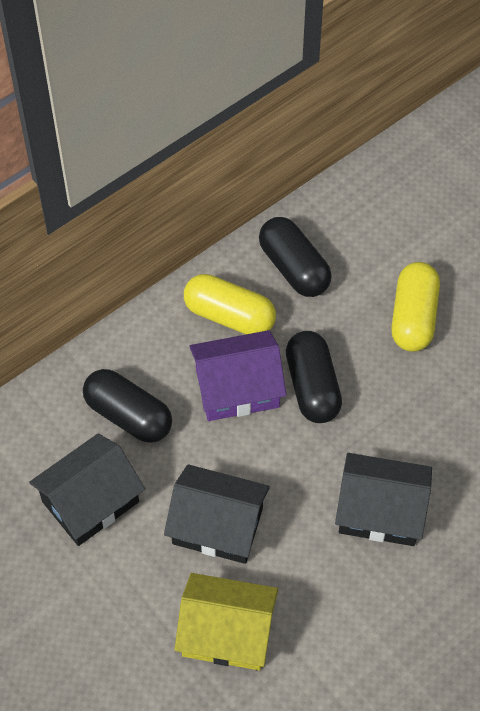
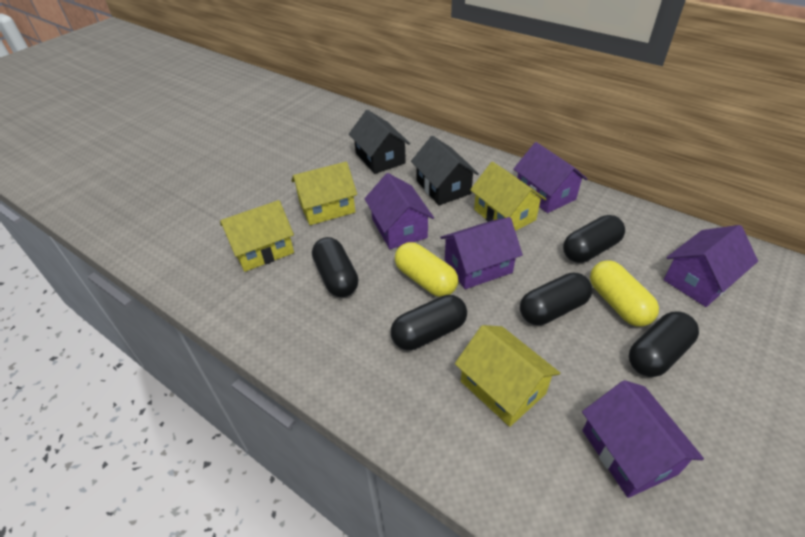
black capsule: [83,369,172,443] [259,217,332,297] [286,331,342,423] = 3 -> [312,237,358,297] [391,295,467,350] [520,273,592,325] [563,215,625,263] [629,311,699,377] = 5
black house: [29,433,145,546] [164,464,270,564] [335,453,432,546] = 3 -> [349,110,410,174] [411,136,479,205] = 2
purple house: [189,330,286,421] = 1 -> [364,173,434,249] [440,217,523,289] [514,142,587,213] [582,380,704,498] [663,225,758,307] = 5
yellow house: [174,573,278,670] = 1 -> [220,200,294,272] [291,162,357,225] [455,325,560,427] [470,162,546,231] = 4

